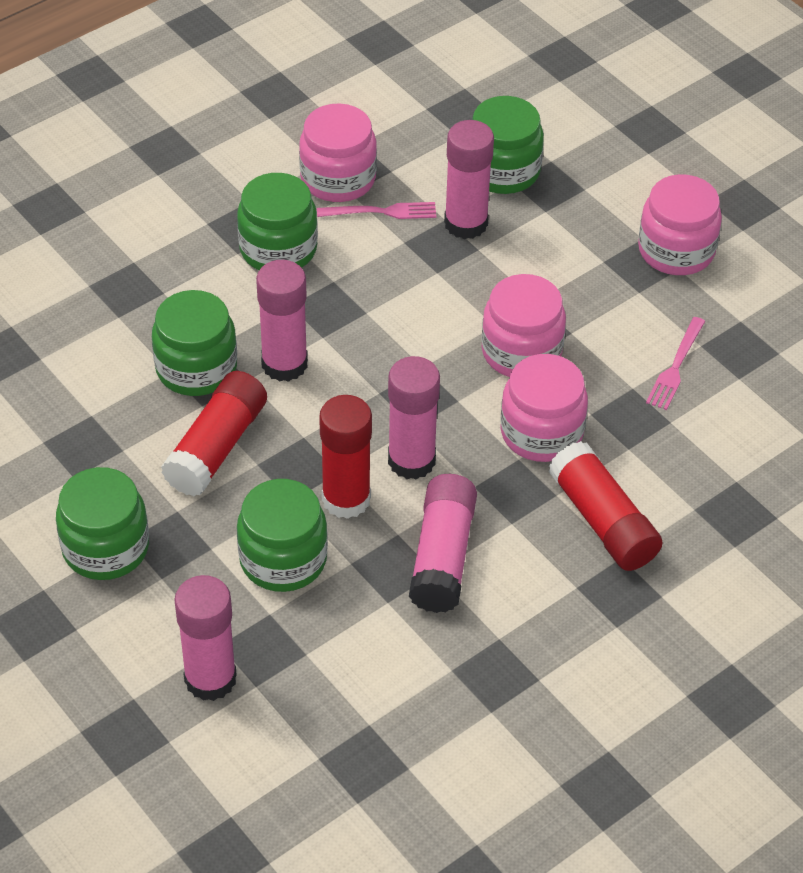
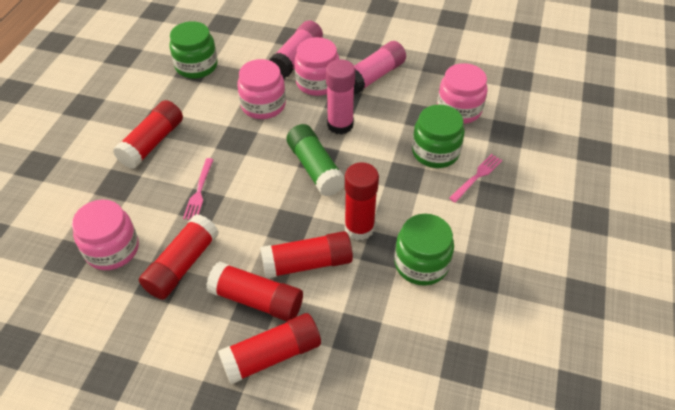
green glue stick: none = 0 -> [286,124,345,196] = 1
green jar: [56,467,149,580] [152,290,237,396] [237,173,318,270] [237,479,328,592] [473,96,544,194] = 5 -> [170,21,218,79] [394,214,454,285] [412,105,465,168] = 3
pink glue stick: [174,575,237,701] [256,260,308,382] [388,356,440,480] [409,474,477,613] [444,120,494,239] = 5 -> [270,20,323,78] [326,59,355,135] [354,41,406,95] = 3
red glue stick: [161,371,267,496] [319,395,372,519] [549,441,663,571] = 3 -> [113,100,183,169] [139,214,219,300] [206,261,303,321] [218,313,321,384] [260,231,353,279] [345,162,379,240] = 6

